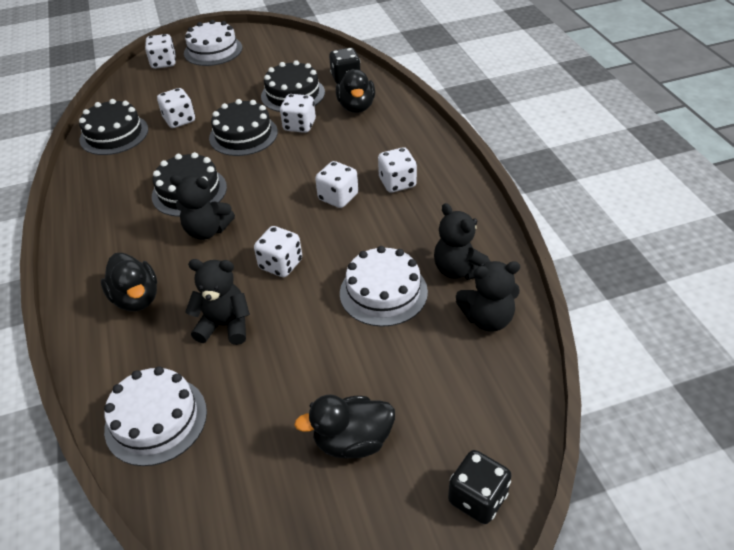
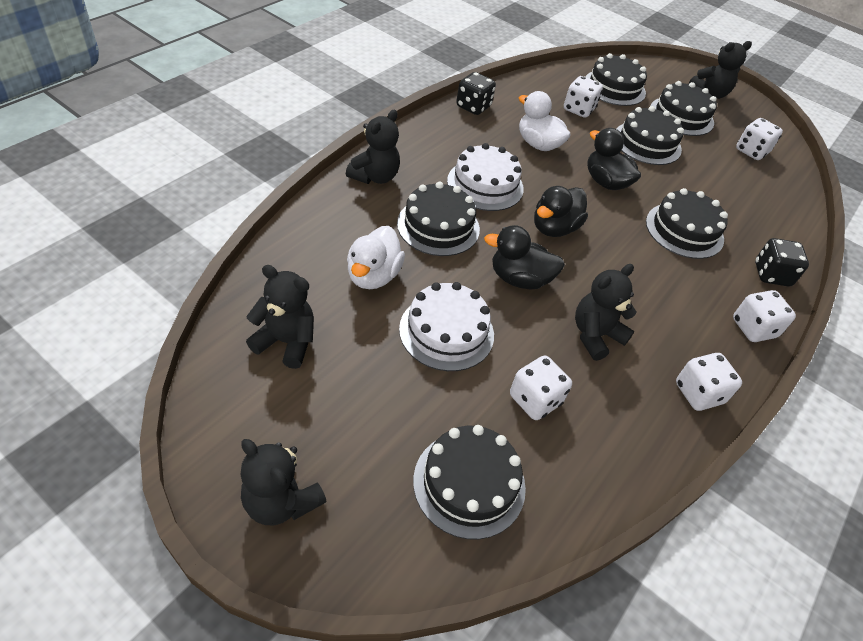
black cake: [79,99,148,155] [152,152,227,217] [209,99,278,156] [261,60,325,112] = 4 -> [397,182,480,256] [413,425,526,539] [585,53,647,106] [616,106,684,165] [646,188,728,259] [650,81,717,136] = 6
black teddy bear: [170,175,235,240] [185,259,250,345] [434,203,491,280] [456,261,520,332] = 4 -> [240,439,327,525] [246,265,314,369] [346,110,400,184] [575,264,637,361] [689,41,752,99] = 5
white cake: [104,366,207,466] [184,20,242,66] [340,246,428,327] = 3 -> [399,282,494,371] [447,143,524,211] = 2
white dice: [145,34,176,69] [157,88,195,128] [254,226,302,277] [280,94,316,133] [315,161,358,208] [378,147,417,193] = 6 -> [510,356,572,420] [564,76,603,118] [676,353,742,411] [733,290,796,342] [736,118,783,160] = 5
white duck: none = 0 -> [347,226,405,289] [519,91,571,151] = 2

